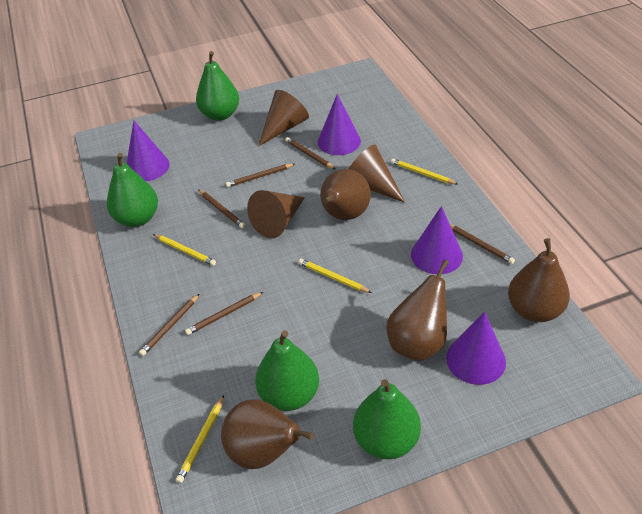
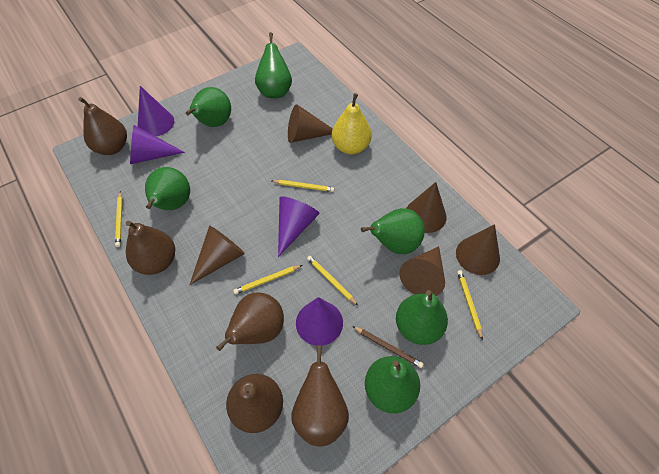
brown cone: [247,190,305,238] [258,90,309,146] [348,144,405,203] = 3 -> [190,225,245,285] [288,104,333,143] [399,246,445,296] [406,182,446,233] [456,224,500,275] = 5
brown pear: [221,399,314,469] [320,169,371,220] [386,259,449,361] [508,238,570,322] = 4 -> [78,97,127,155] [126,221,175,275] [216,292,284,351] [226,374,283,433] [292,345,349,446] = 5
brown pencil: [139,294,199,356] [185,292,263,335] [198,189,245,228] [226,164,294,187] [285,137,336,170] [450,224,515,264] = 6 -> [352,326,424,368] = 1
green pear: [107,153,158,227] [196,51,239,121] [255,331,319,411] [353,379,421,459] = 4 -> [145,167,190,210] [186,87,231,127] [255,32,292,98] [361,208,425,254] [365,356,420,413] [396,290,448,345] = 6
yellow pear: none = 0 -> [332,93,372,155] = 1
yellow pencil: [153,234,216,266] [176,395,224,483] [299,259,372,293] [391,158,458,185] = 4 -> [115,191,123,247] [233,265,302,294] [272,180,334,192] [307,256,358,305] [457,270,483,340] = 5

